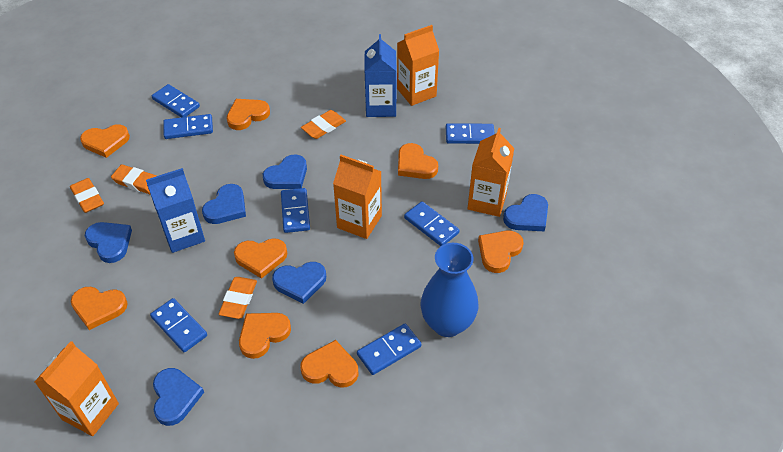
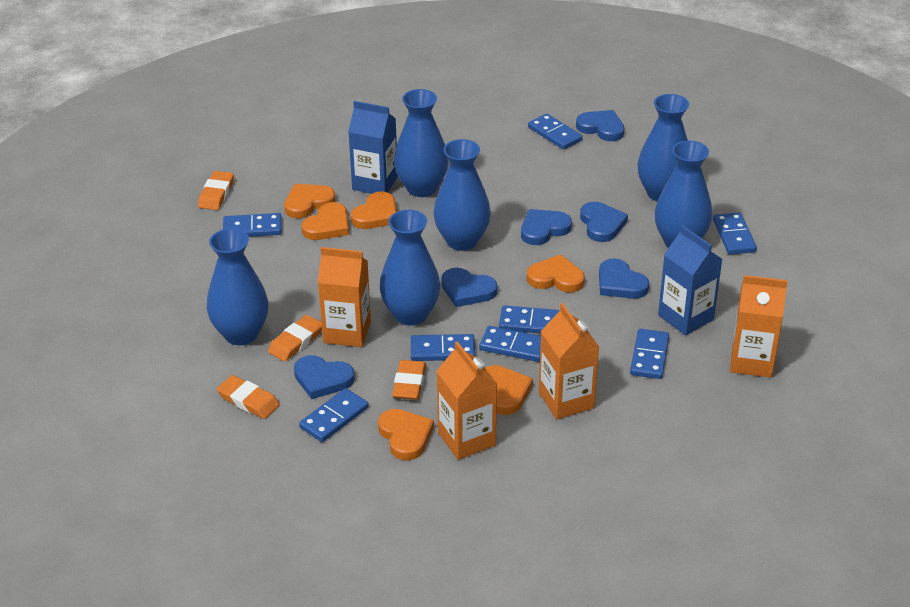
blue domino: [150,298,207,352] [152,84,200,117] [163,114,213,139] [281,188,310,233] [357,324,421,375] [404,201,460,246] [446,123,495,144] = 7 -> [223,213,282,237] [299,388,369,442] [411,334,475,361] [479,326,541,362] [499,305,560,333] [528,114,583,150] [630,329,669,379] [713,212,757,255] = 8
blue vase: [421,243,478,337] = 1 -> [207,228,268,345] [380,210,440,326] [394,89,449,197] [433,139,491,251] [637,94,689,201] [655,140,712,248] = 6
orange heart: [71,287,128,330] [80,124,130,158] [227,99,270,130] [234,238,287,279] [239,313,291,359] [300,340,358,388] [398,143,438,179] [478,231,524,273] = 8 -> [284,184,335,218] [301,202,349,240] [351,192,397,229] [378,409,434,460] [485,365,533,415] [527,254,585,292] = 6

